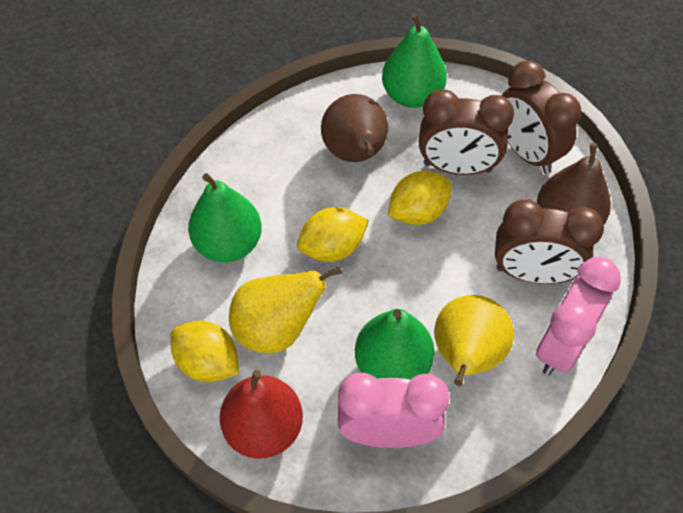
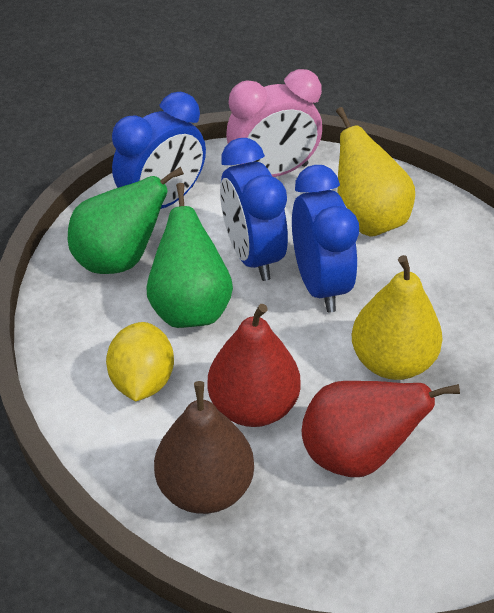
blue clock: none = 0 -> [112,92,206,209] [220,138,288,281] [292,165,359,312] = 3
brown clock: [419,89,514,175] [495,200,604,284] [501,60,581,174] = 3 -> none = 0
brown pear: [321,94,388,162] [537,143,611,224] = 2 -> [154,381,254,514] = 1
green pear: [188,173,262,262] [355,309,434,380] [382,13,447,108] = 3 -> [68,167,184,274] [146,183,233,328] = 2
pink clock: [338,373,449,448] [536,257,621,376] = 2 -> [226,69,322,177] = 1
red pear: [220,370,303,459] = 1 -> [207,304,301,427] [302,381,460,477] = 2
yellow lemon: [170,321,239,382] [297,207,369,262] [388,171,452,225] = 3 -> [106,322,174,402] = 1

